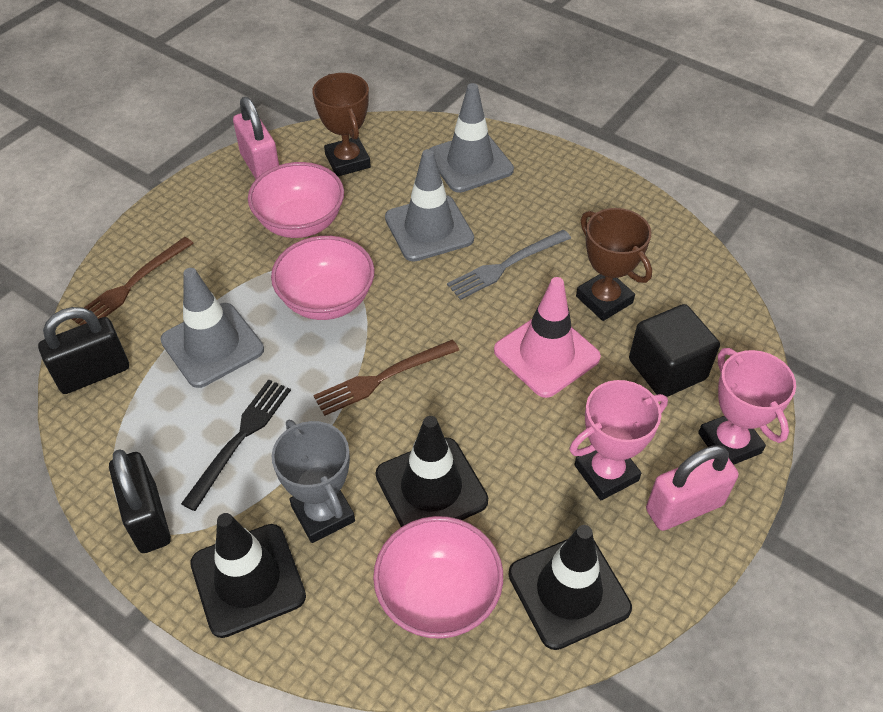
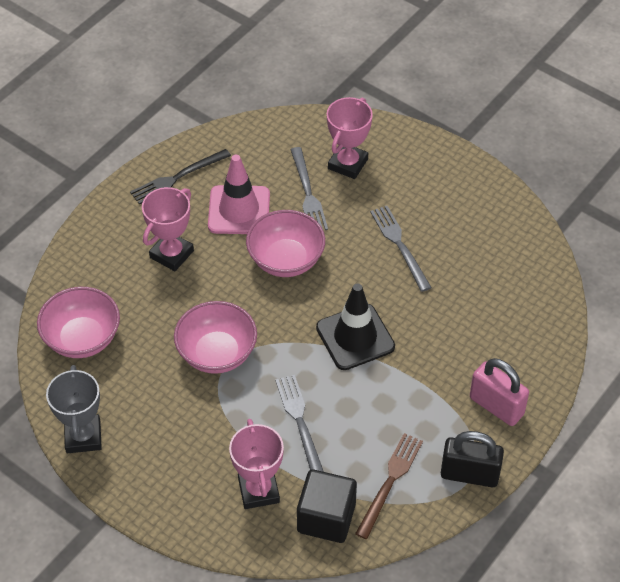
black padlock: [38,307,129,394] [109,450,171,553] = 2 -> [441,431,504,487] = 1
black traffic cone: [190,513,306,638] [376,416,488,527] [508,525,632,650] = 3 -> [316,283,395,370] = 1
brown fork: [72,237,194,326] [313,340,459,416] = 2 -> [355,433,423,539] = 1
brown trophy: [312,73,371,176] [576,208,652,321] = 2 -> none = 0
grey fork: [447,230,571,300] = 1 -> [275,375,324,472] [290,147,328,230] [370,206,432,292] = 3
grey traffic cone: [160,268,264,388] [385,149,474,262] [430,83,514,193] = 3 -> none = 0
pink padlock: [233,97,279,179] [646,445,738,531] = 2 -> [470,358,529,426] = 1
pink trophy: [569,380,668,500] [698,348,796,465] = 2 -> [142,187,194,271] [229,419,284,509] [327,97,373,179] = 3

